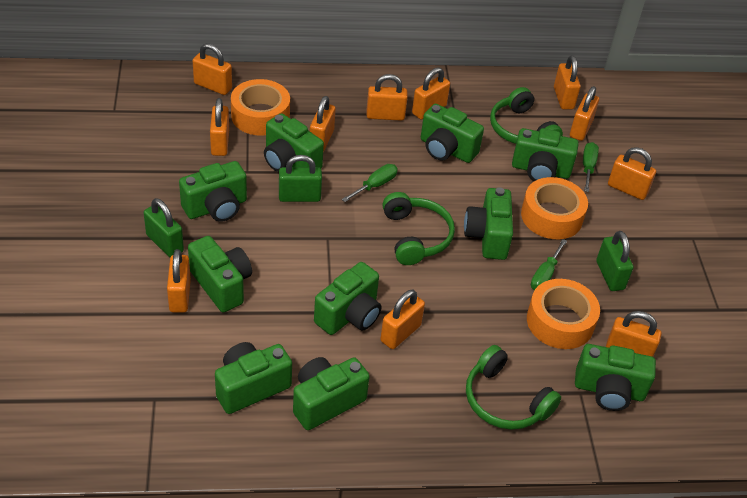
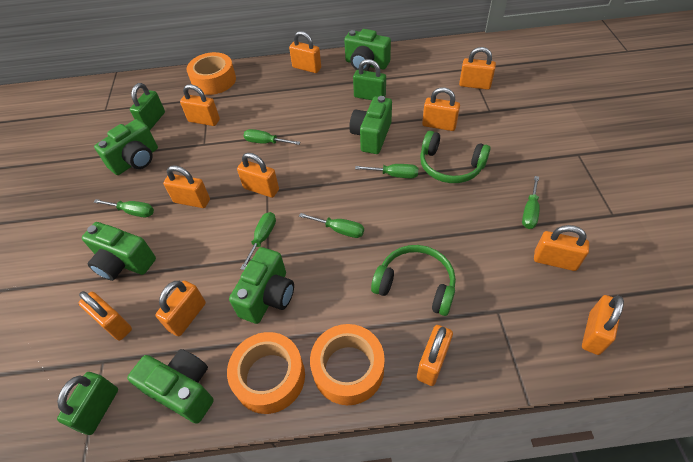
green camera: [179,161,247,222] [188,236,252,312] [215,342,292,414] [264,113,324,172] [293,357,370,430] [314,262,381,335] [421,104,484,163] [464,187,513,260] [512,128,579,181] [575,344,656,411] = 10 -> [82,222,156,281] [94,119,158,175] [127,349,214,424] [229,247,294,324] [344,29,391,71] [349,96,392,154] = 6
green headphones: [382,192,455,265] [466,345,561,430] [490,87,563,144] = 3 -> [371,245,456,316] [420,131,491,183] = 2
green screwdriver: [342,164,398,202] [531,239,567,291] [583,142,599,192] = 3 -> [94,199,154,218] [240,212,276,270] [244,129,300,145] [299,213,364,238] [355,164,418,178] [522,176,540,229] = 6

